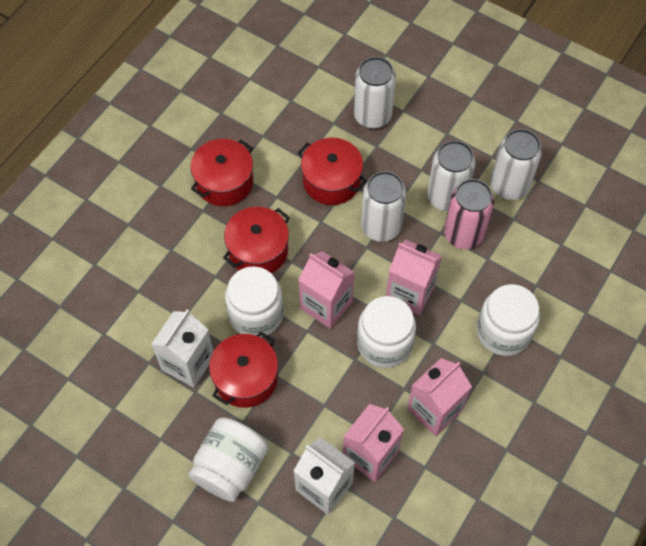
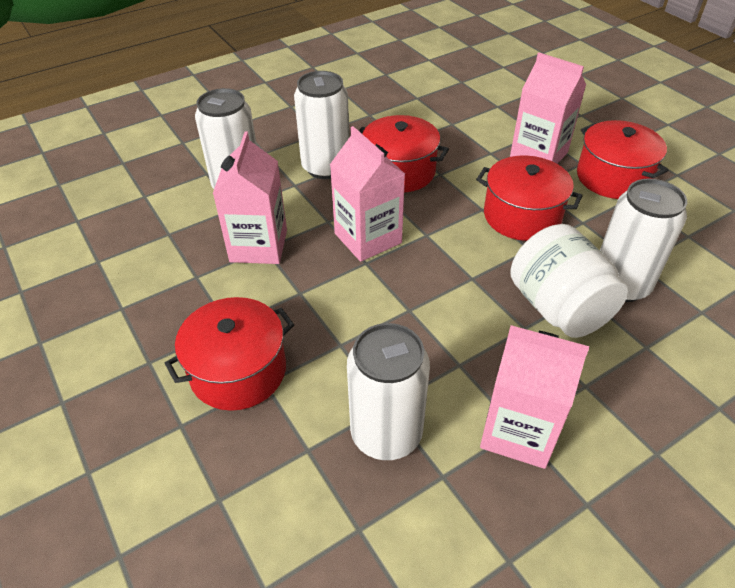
pink can: [444,179,494,249] = 1 -> none = 0
white carton: [151,309,214,387] [294,437,355,515] = 2 -> none = 0
white jar: [189,417,268,502] [225,266,284,338] [357,296,416,368] [477,284,540,356] = 4 -> [510,224,629,338] = 1

